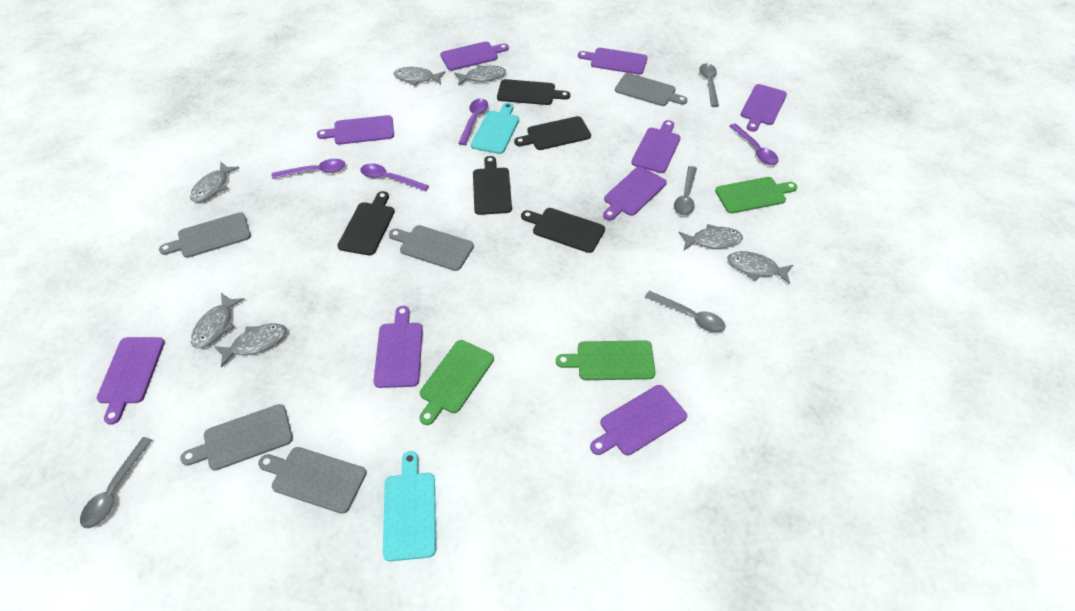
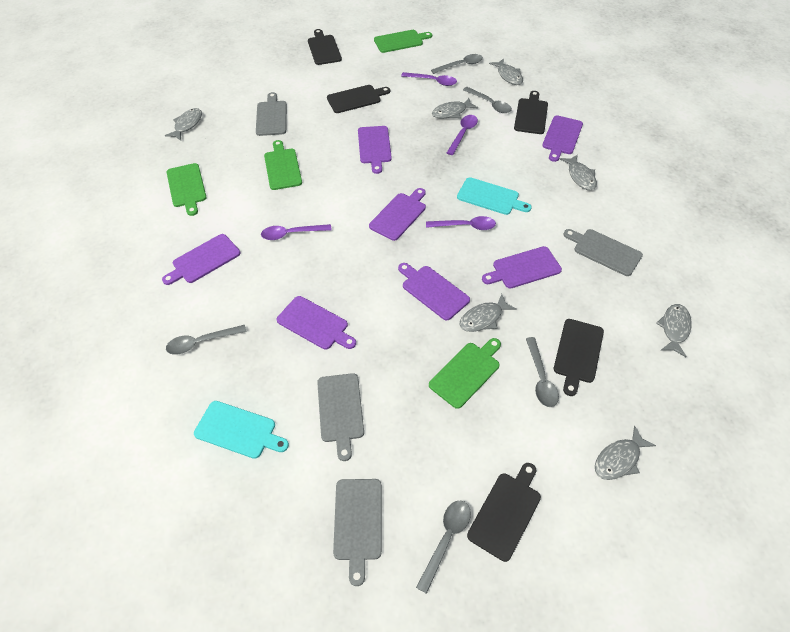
green cutting board: [420,340,494,425] [556,340,656,380] [715,177,797,214] = 3 -> [167,163,207,216] [264,140,302,190] [374,30,432,53] [429,338,501,409] = 4
grey cutting board: [159,212,251,258] [180,404,293,471] [258,447,366,514] [389,225,474,271] [615,73,688,106] = 5 -> [256,92,287,136] [317,373,364,461] [333,479,382,586] [563,229,643,276] = 4
grey spoon: [80,437,152,528] [645,291,726,333] [674,166,697,215] [699,63,719,107] = 4 -> [166,325,247,355] [416,501,471,594] [431,54,483,74] [463,87,512,113] [526,337,559,407] = 5
purple cutting board: [97,337,165,425] [317,115,394,145] [373,306,423,388] [440,42,509,71] [578,48,647,75] [590,385,687,455] [603,167,667,220] [631,120,681,173] [741,84,787,132] = 9 -> [162,234,241,285] [276,296,356,350] [358,126,392,174] [369,188,426,241] [398,263,470,320] [482,246,562,288] [542,115,583,162] = 7

